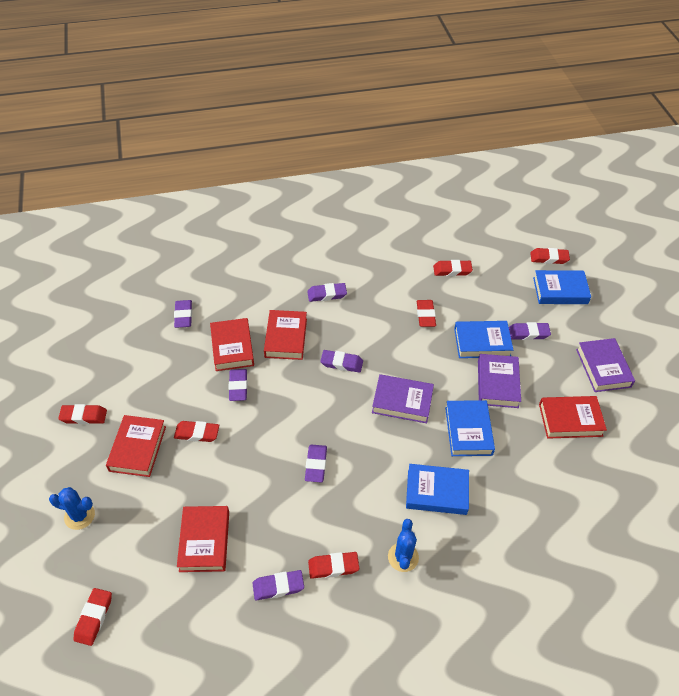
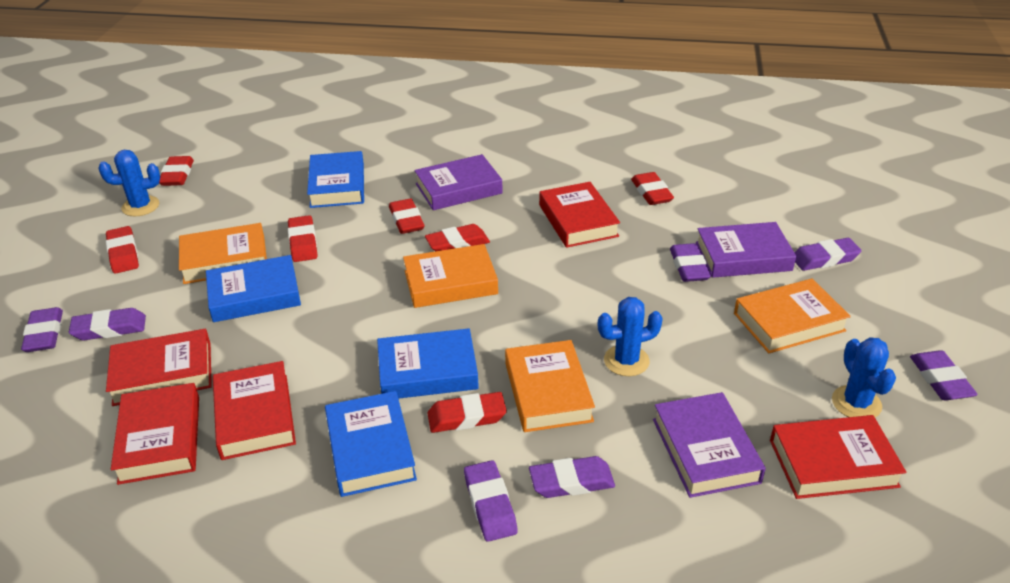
blue cactus: [49,487,95,530] [388,519,419,572] = 2 -> [98,150,160,216] [598,297,663,376] [832,337,896,418] = 3
orange book: none = 0 -> [179,223,267,284] [403,244,498,308] [505,340,595,432] [734,279,851,353] = 4

